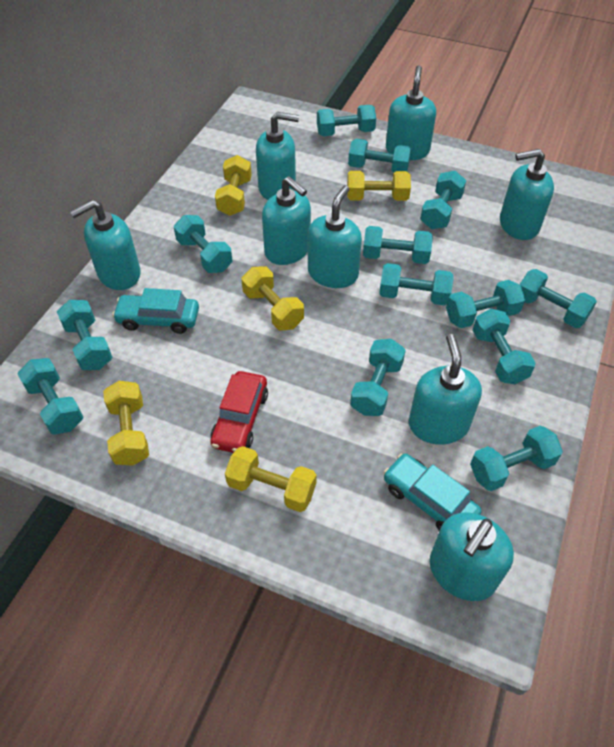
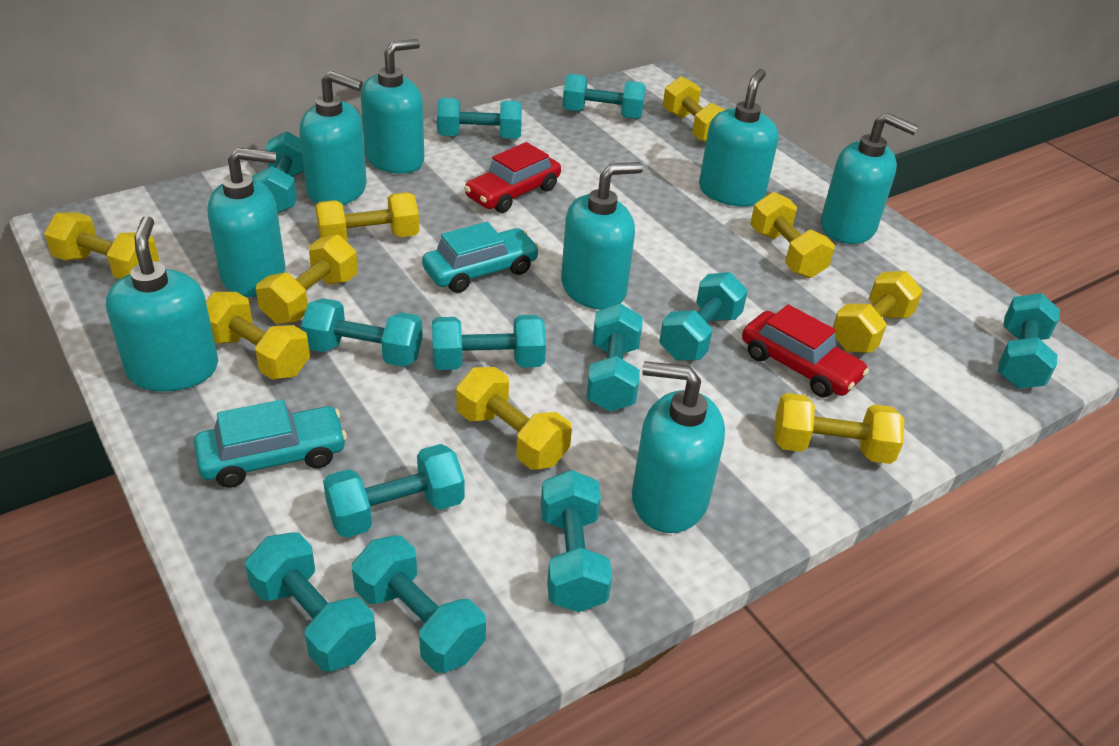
red car: [210,371,268,453] = 1 -> [464,142,561,213] [742,304,869,397] = 2
turquoise dumbbell: [18,358,83,435] [57,300,112,370] [174,215,232,273] [317,105,376,137] [348,139,411,173] [350,339,406,416] [363,226,433,264] [379,263,454,306] [420,171,466,229] [446,280,525,328] [470,426,563,491] [472,309,536,384] [520,269,597,328] = 13 -> [245,532,376,671] [252,131,304,213] [301,298,423,367] [323,444,464,538] [352,536,486,673] [432,315,546,370] [437,98,522,139] [541,470,612,612] [563,74,646,119] [586,303,643,411] [659,272,748,361] [998,293,1060,388] = 12
yellow dumbbell: [103,381,149,466] [215,155,252,216] [225,446,317,512] [241,267,304,331] [347,171,411,201] = 5 -> [44,212,159,279] [206,292,310,379] [256,235,358,324] [315,192,419,241] [456,367,572,470] [663,76,726,143] [750,192,835,278] [774,393,904,464] [833,271,923,353] = 9

